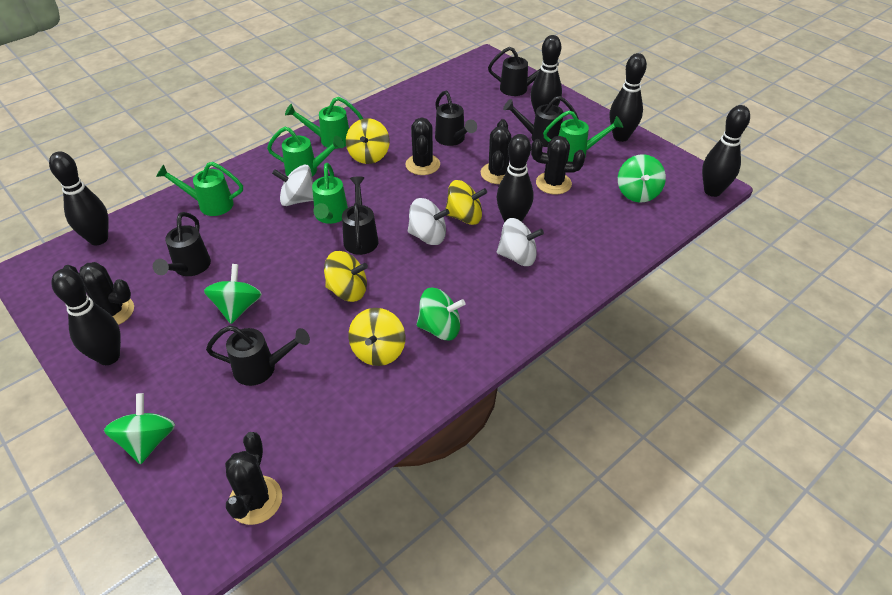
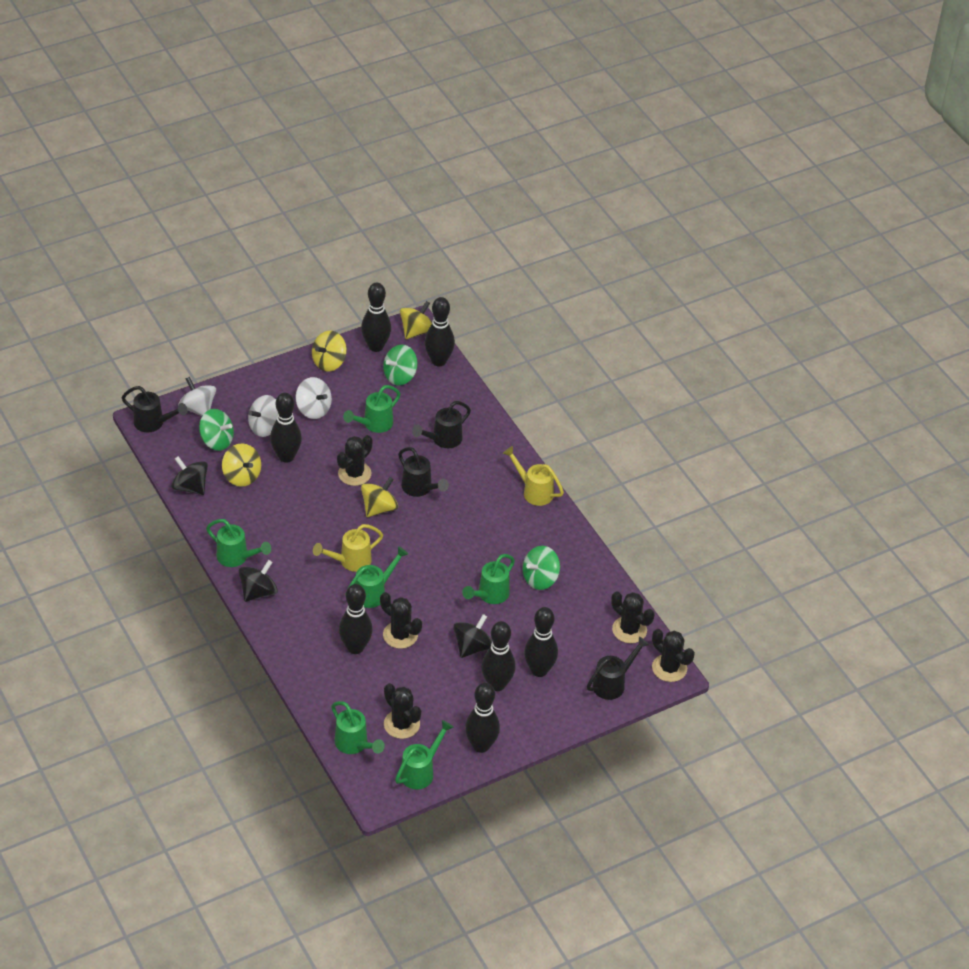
black bowling pin: [49,151,109,245] [51,269,121,365] [497,134,534,223] [531,35,562,115] [610,53,647,142] [702,105,750,197] = 6 -> [270,393,302,463] [339,584,373,654] [361,283,391,352] [425,297,455,366] [465,683,500,753] [482,621,515,691] [524,607,558,677] = 7
black spinning top: none = 0 -> [171,456,208,495] [239,560,278,602] [453,614,492,658] = 3
black watering can: [153,212,211,276] [206,325,310,386] [342,176,379,255] [435,91,477,146] [488,47,559,96] [503,96,579,147] = 6 -> [122,386,187,433] [398,447,449,497] [412,401,471,448] [587,636,650,700] = 4
green spinning top: [104,393,175,465] [204,264,262,324] [416,288,466,340] [618,154,666,203] = 4 -> [199,409,234,451] [383,345,418,386] [523,546,560,590] = 3
green watering can: [156,162,243,216] [267,127,344,177] [285,97,363,149] [312,163,348,224] [543,110,623,162] = 5 -> [206,519,271,567] [331,701,385,754] [343,385,400,433] [345,546,408,608] [395,720,454,789] [462,554,515,604] = 6
yellow watering can: none = 0 -> [313,524,383,572] [503,446,564,506] = 2

